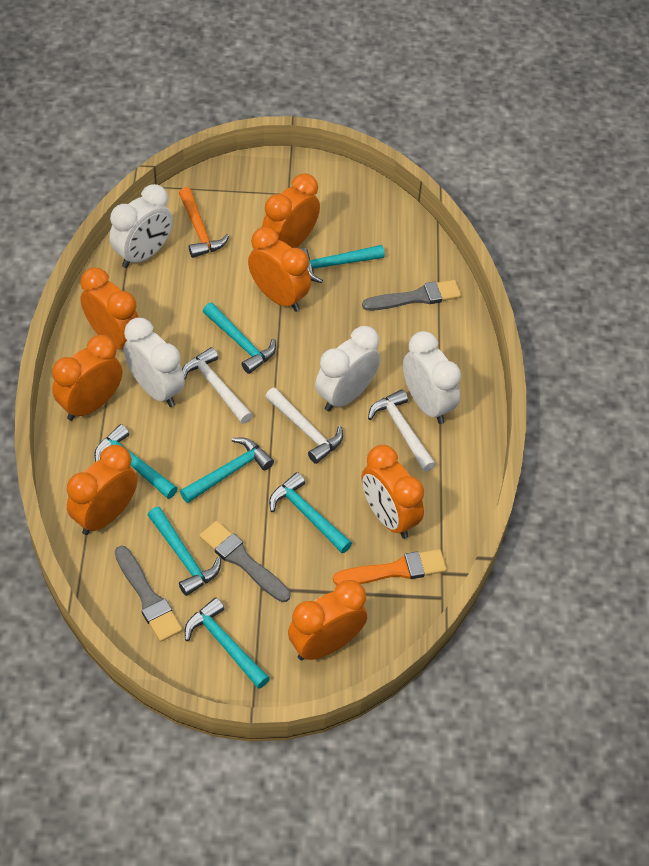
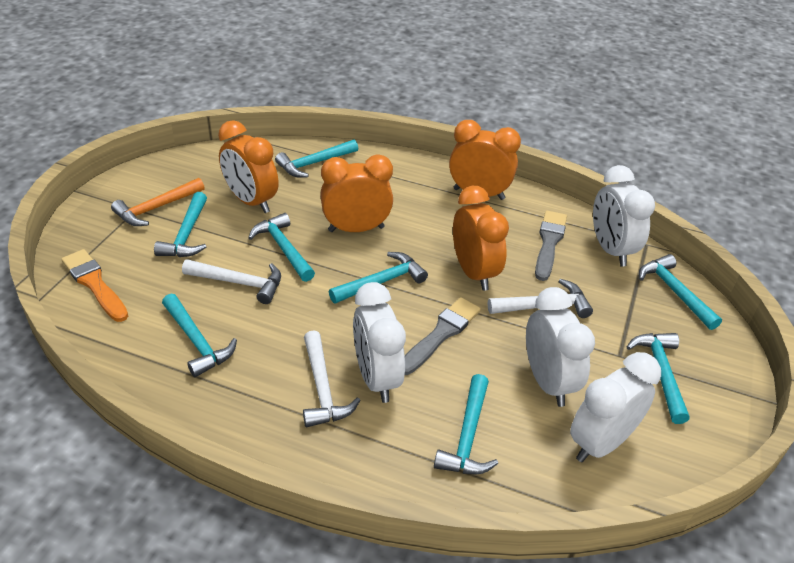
grey brush: [115,546,183,642] [199,521,290,602] [362,280,461,311] = 3 -> [405,297,481,375] [535,211,567,281] = 2
orange clock: [52,335,122,421] [67,445,137,535] [80,268,139,349] [248,227,311,312] [262,173,320,248] [288,580,367,660] [362,445,424,539] = 7 -> [218,120,279,213] [320,155,393,232] [449,120,521,200] [453,186,509,291] = 4
turquoise hammer: [94,424,178,499] [148,507,221,596] [180,438,274,503] [185,597,270,689] [203,303,276,374] [269,472,352,553] [300,245,385,283] = 7 -> [154,192,207,257] [162,294,237,377] [248,213,315,282] [275,140,358,177] [329,252,428,304] [434,374,498,474] [627,333,689,424] [639,254,722,330] = 8

